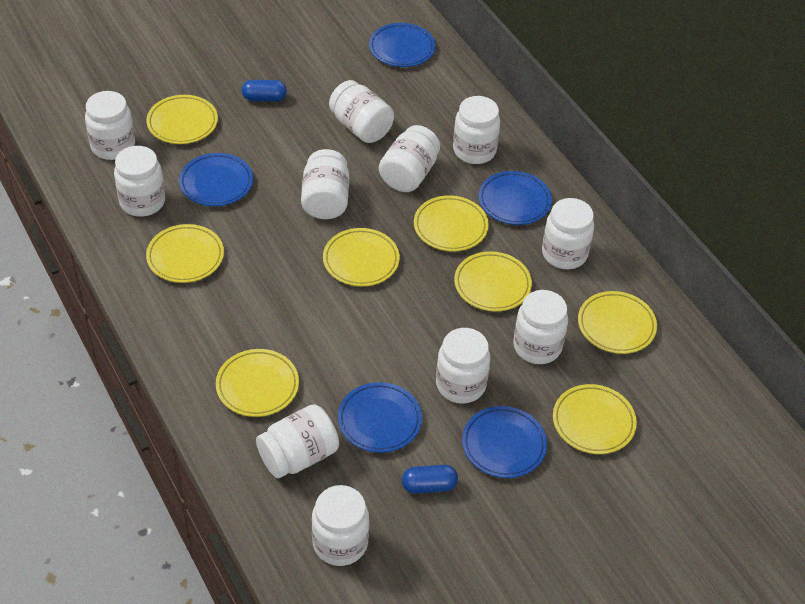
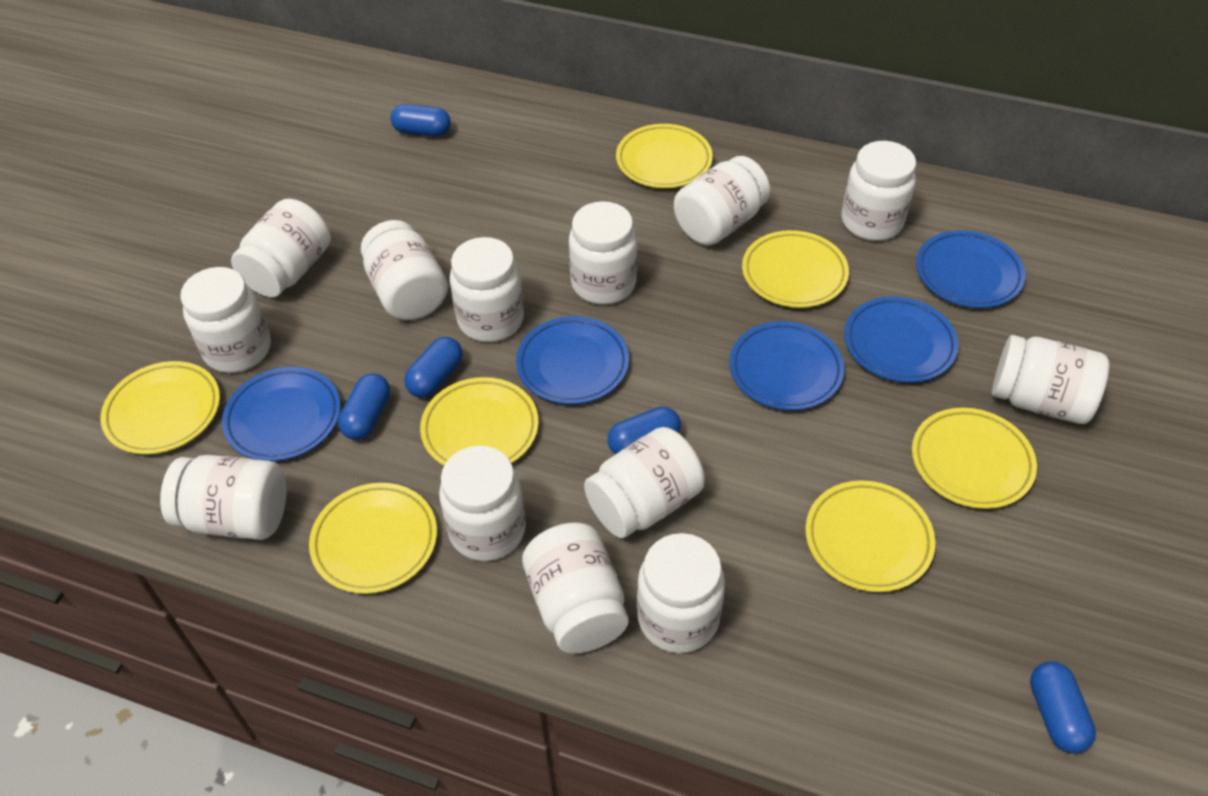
blue capsule: [242,80,287,101] [402,465,458,494] = 2 -> [338,373,390,440] [390,104,451,137] [404,337,463,398] [608,406,681,455] [1030,661,1096,754] = 5
white jar: [85,91,135,160] [114,146,165,217] [256,404,339,478] [301,149,349,219] [312,485,369,566] [329,80,394,143] [379,125,440,192] [436,328,490,404] [453,96,500,164] [513,290,568,364] [542,198,594,269] = 11 -> [160,455,286,540] [180,267,271,373] [231,198,331,297] [361,220,448,320] [439,446,526,561] [450,237,524,342] [522,522,629,654] [569,201,637,304] [584,427,705,538] [637,533,725,653] [674,156,770,246] [841,141,916,241] [992,335,1109,424] = 13
yellow plate: [146,95,218,144] [146,224,224,283] [216,349,299,417] [323,228,400,287] [414,195,489,251] [454,251,532,311] [553,384,637,454] [578,291,657,354] = 8 -> [100,361,220,455] [309,483,437,594] [420,377,539,466] [616,124,713,188] [742,230,849,308] [805,480,935,592] [912,408,1037,509] = 7

